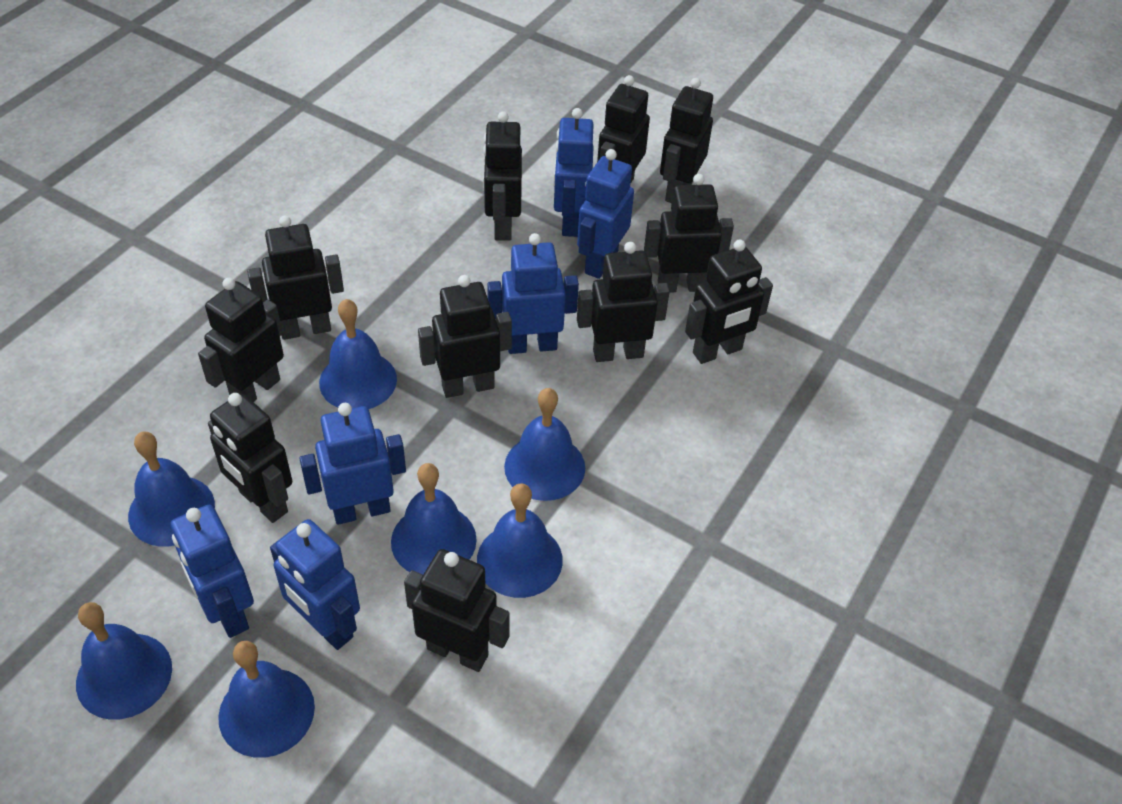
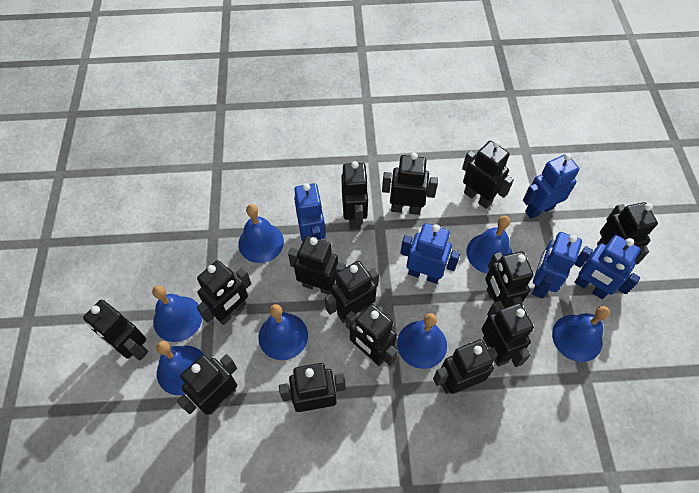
black robot: [198,278,284,402] [208,393,292,523] [247,216,344,340] [404,549,510,672] [418,275,512,398] [483,111,522,241] [577,242,670,362] [597,75,650,182] [644,174,734,293] [660,78,713,203] [685,240,773,364] = 11 -> [83,300,148,361] [177,354,237,415] [196,260,251,325] [279,363,345,412] [288,236,346,295] [325,261,379,323] [341,161,368,230] [346,304,398,366] [382,152,438,215] [433,339,498,394] [462,140,514,209] [482,301,534,367] [485,251,534,308] [597,202,658,265] = 14
blue robot: [170,505,254,638] [270,519,360,650] [299,403,406,525] [487,233,579,354] [554,108,594,237] [577,149,634,279] = 6 -> [294,183,325,241] [400,223,460,284] [523,153,579,219] [532,232,582,298] [574,235,640,299] = 5

